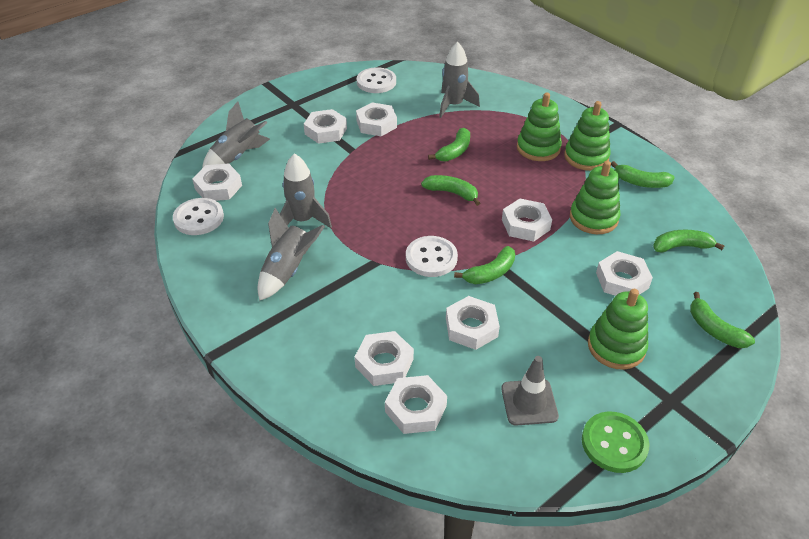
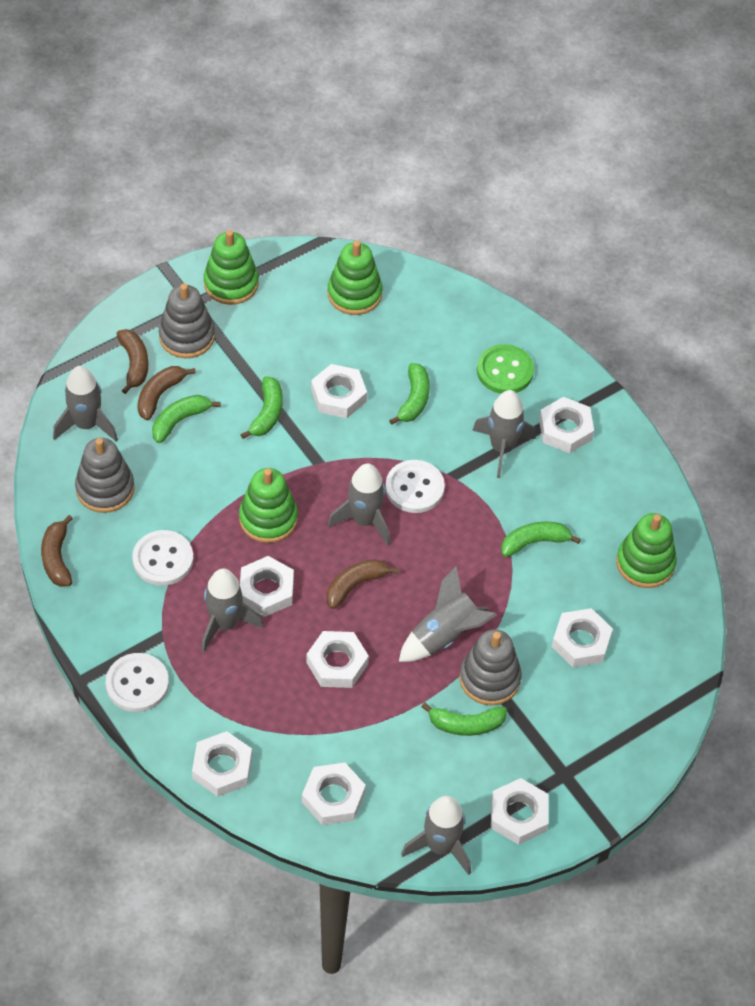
brown banana: none = 0 -> [41,515,73,587] [117,329,148,394] [137,366,196,421] [327,559,399,609] = 4
green banana: [421,175,480,206] [428,128,470,161] [454,246,515,284] [611,161,675,188] [653,230,725,253] [690,292,755,348] = 6 -> [152,395,221,443] [240,376,282,439] [389,363,430,425] [421,703,507,736] [501,521,581,557] = 5
grey rocket: [202,101,270,168] [258,208,325,301] [280,153,332,228] [439,42,480,118] = 4 -> [53,366,118,441] [201,569,264,652] [328,463,390,546] [399,566,497,662] [401,796,471,875] [472,390,536,478] = 6
grey stacking toy: none = 0 -> [75,438,135,513] [159,284,215,358] [460,629,522,705] = 3
grey traffic cone: [501,356,559,426] = 1 -> none = 0

